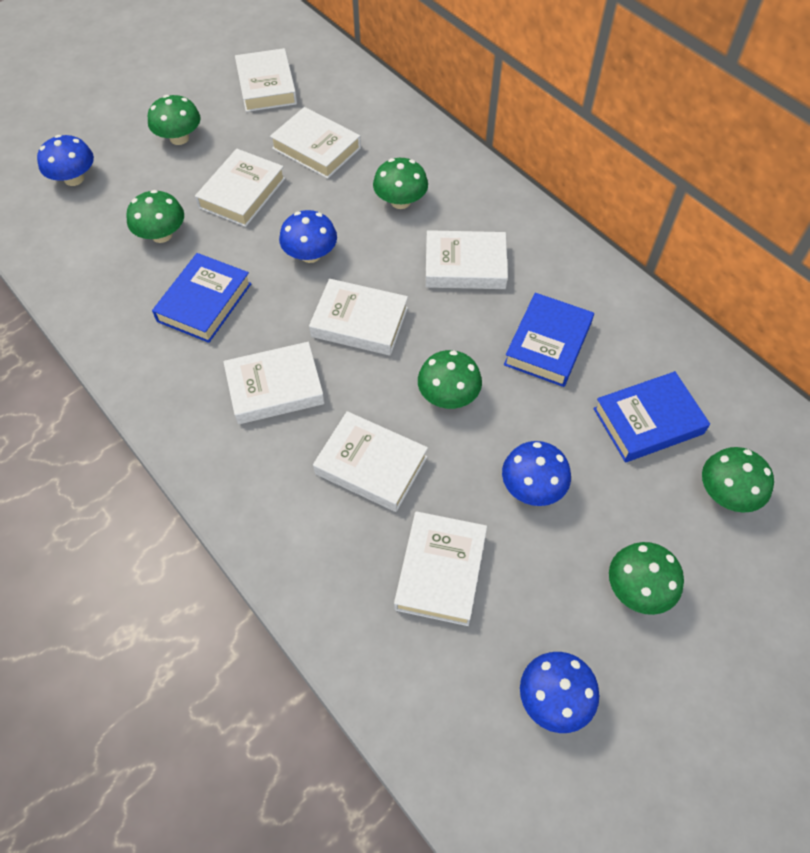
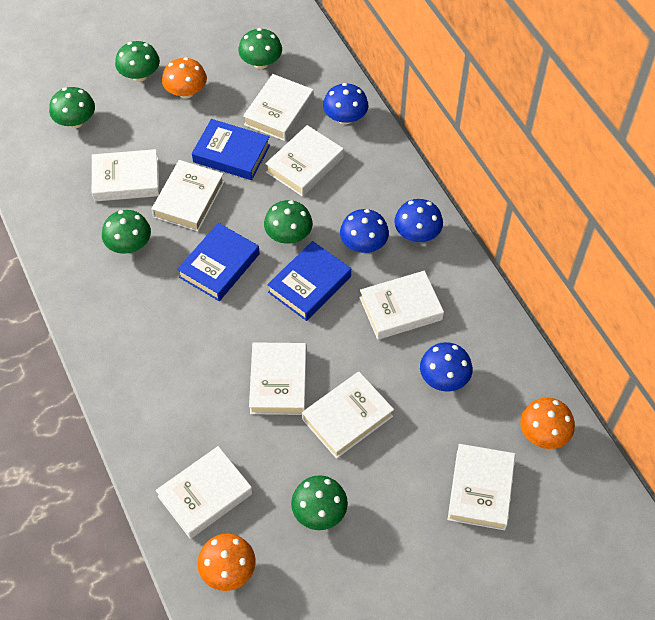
orange mushroom: none = 0 -> [162,57,207,99] [198,534,255,591] [520,398,575,449] = 3
white book: [195,149,285,227] [223,342,325,424] [235,48,297,112] [270,107,361,179] [309,279,408,356] [313,411,428,512] [394,511,487,626] [425,230,508,289] = 8 -> [92,149,160,202] [152,160,224,231] [156,446,253,539] [243,74,314,141] [249,342,307,415] [265,125,344,197] [302,372,394,459] [360,271,444,340] [447,444,515,530] = 9

